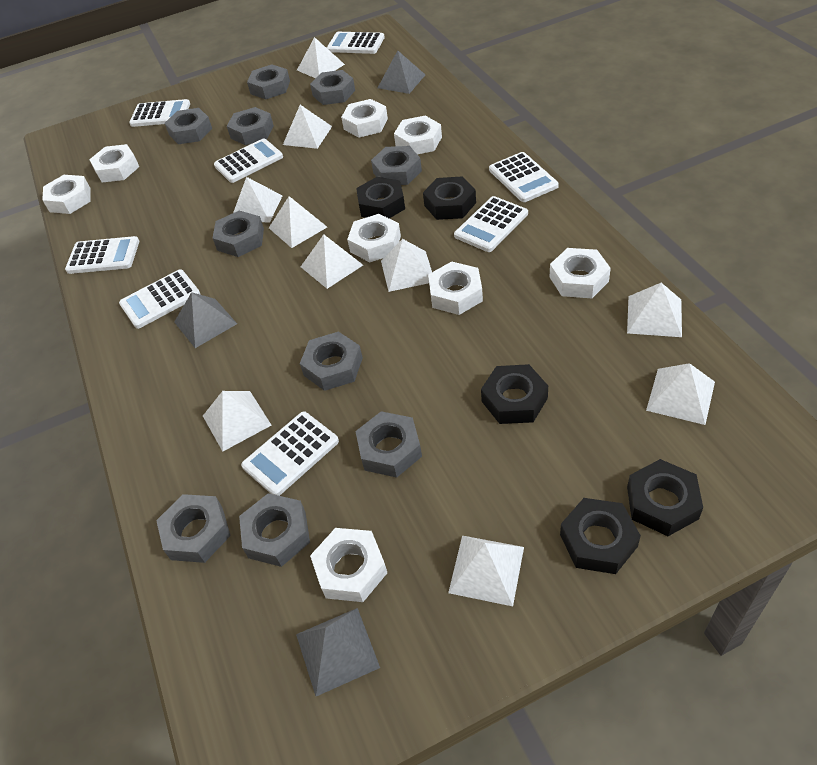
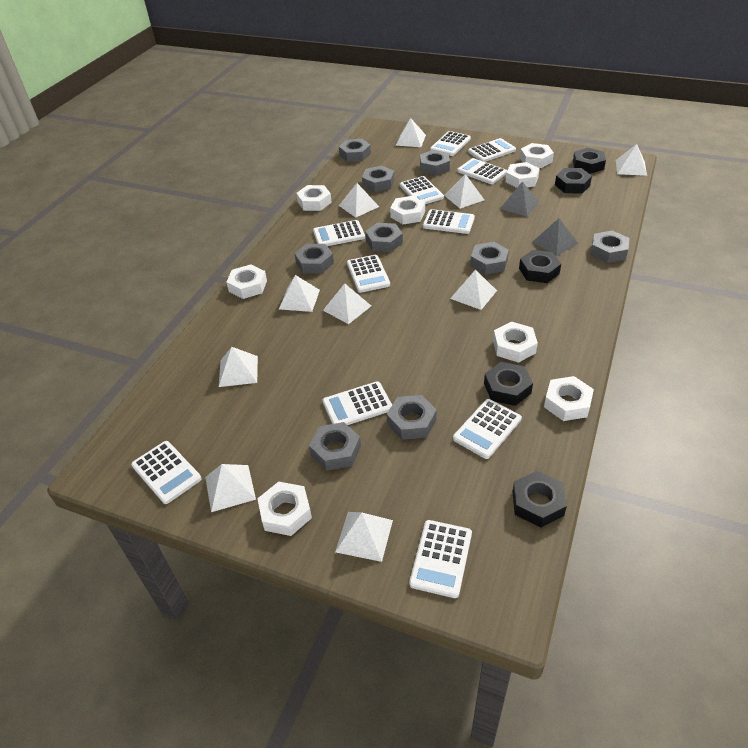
grey nut: [156,494,231,563] [165,108,212,144] [212,211,264,257] [227,107,274,145] [239,493,310,567] [247,64,290,99] [300,332,363,391] [310,70,355,105] [355,411,422,478] [371,146,422,185] = 10 -> [294,244,334,274] [309,422,361,471] [339,139,371,162] [362,166,394,192] [365,223,403,252] [387,395,437,440] [420,150,450,175] [470,242,509,275] [590,231,629,263] = 9
grey pyramid: [174,292,237,348] [296,608,380,696] [378,50,425,94] = 3 -> [500,181,539,217] [532,218,578,256] = 2
white calculator: [65,236,139,274] [119,270,201,329] [129,99,190,127] [214,138,283,183] [241,411,339,496] [327,32,385,54] [454,196,528,252] [489,152,559,202] = 8 -> [131,441,202,504] [313,220,365,246] [322,381,392,425] [347,255,390,293] [400,176,444,204] [409,520,472,598] [423,209,475,234] [430,131,471,156] [453,399,522,459] [457,158,507,184] [468,138,516,162] = 11

